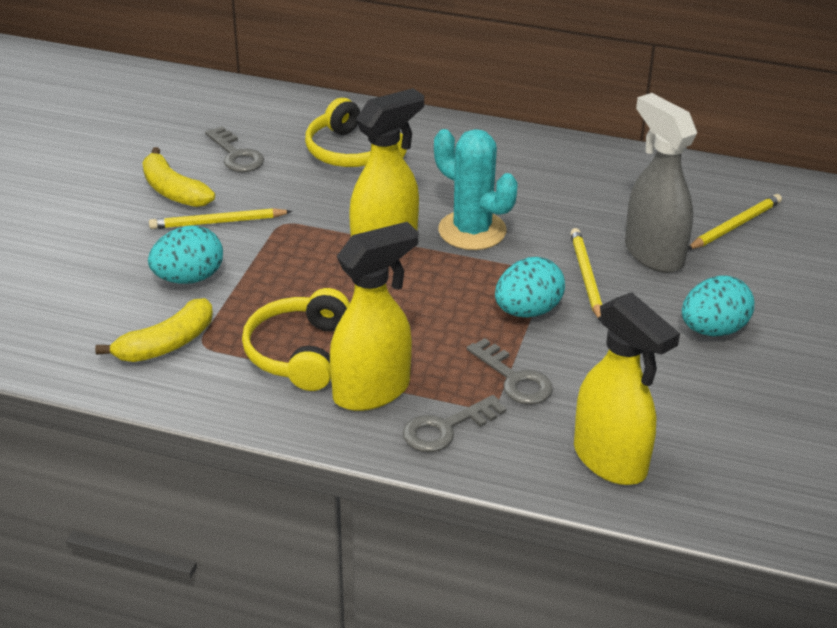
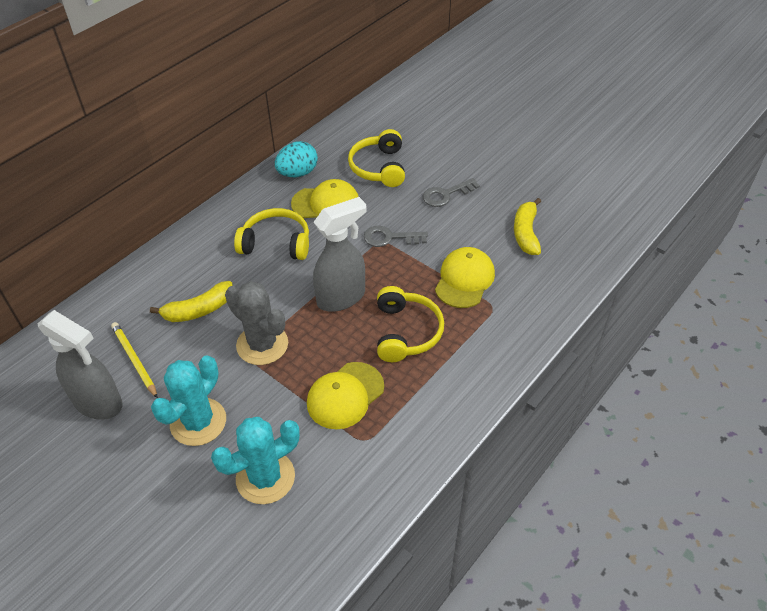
grey cactus: none = 0 -> [225,281,288,365] = 1
grey key: [205,126,264,172] [403,395,506,452] [467,338,553,405] = 3 -> [364,226,428,247] [423,178,480,207] = 2
grey spray bottle: [625,93,697,273] = 1 -> [38,310,122,420] [313,197,367,312] = 2
turquoise cactus: [434,129,518,250] = 1 -> [151,355,226,446] [211,417,300,504] = 2
turquoise egg: [148,226,223,284] [495,257,565,318] [682,276,754,336] = 3 -> [275,141,318,177] = 1
yellow cap: none = 0 -> [291,179,359,218] [307,362,384,429] [435,247,495,308] = 3
yellow headphones: [242,288,350,391] [305,98,407,167] = 2 -> [234,208,309,260] [348,129,405,187] [377,286,444,362] = 3
yellow pencil: [149,208,292,229] [570,228,602,322] [688,194,782,250] = 3 -> [111,322,158,398] = 1
yellow spray bottle: [330,222,418,411] [349,88,424,236] [574,292,680,485] = 3 -> none = 0

